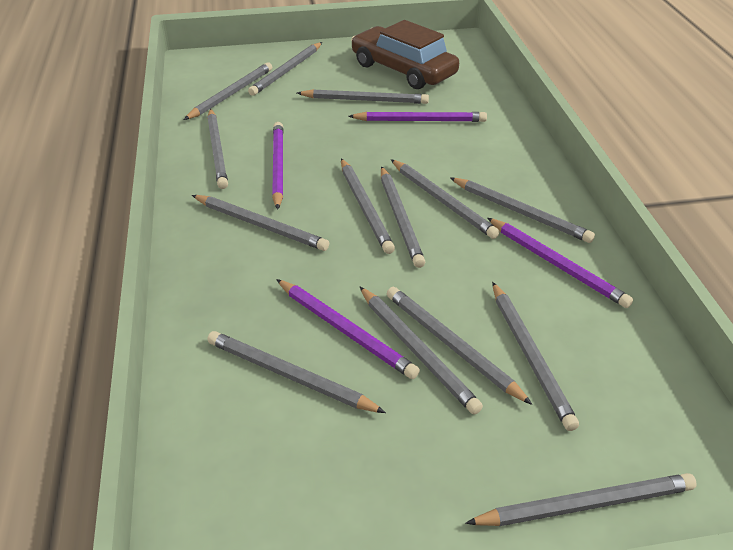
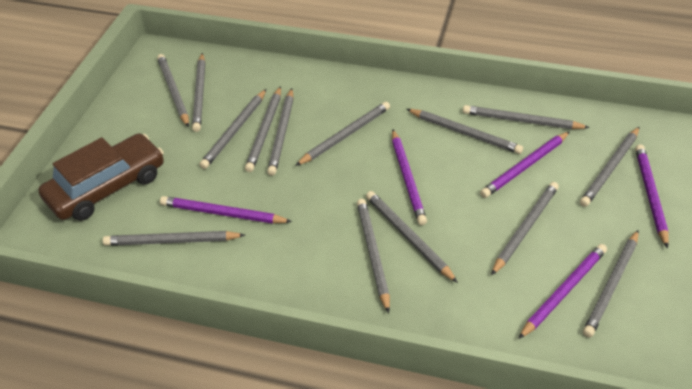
purple pencil: [272,122,283,210] [276,279,420,379] [348,112,487,122] [488,218,633,308] = 4 -> [160,196,292,224] [392,129,427,225] [480,131,570,198] [518,244,607,339] [635,144,669,248] = 5

